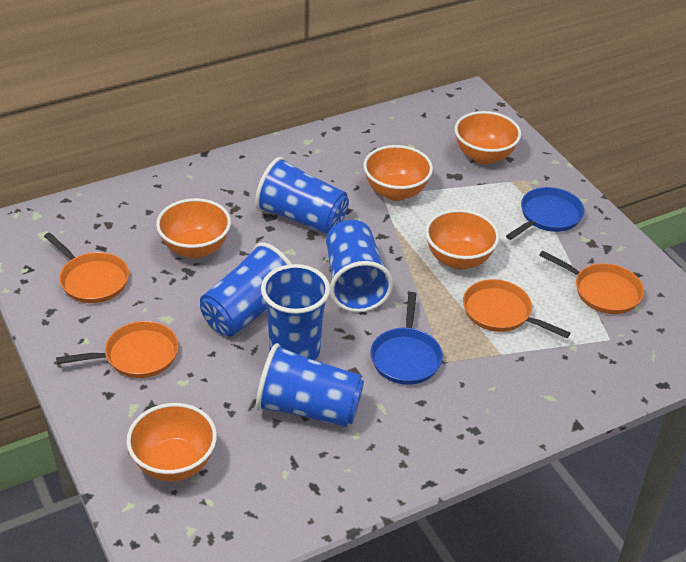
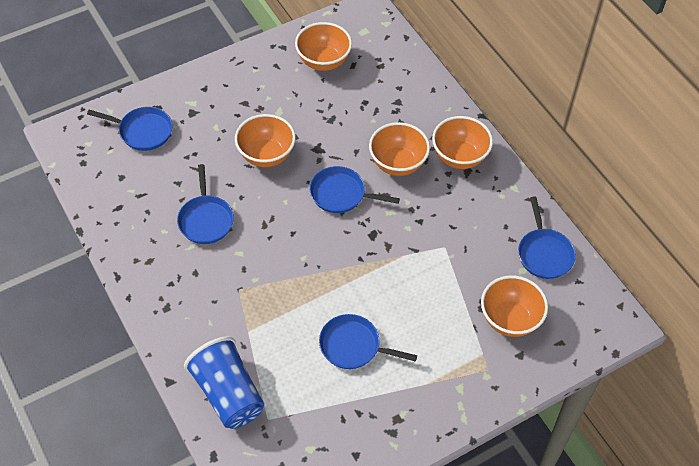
blue cup: [200,242,292,336] [255,157,349,234] [256,343,364,427] [261,264,330,360] [326,220,393,312] = 5 -> [184,337,264,429] = 1
blue pan: [370,292,443,385] [506,187,584,240] = 2 -> [87,107,173,151] [177,164,234,244] [310,166,400,213] [319,314,417,369] [518,196,576,279] = 5
orange pan: [44,232,129,303] [56,321,179,378] [463,279,571,338] [539,250,644,314] = 4 -> none = 0

